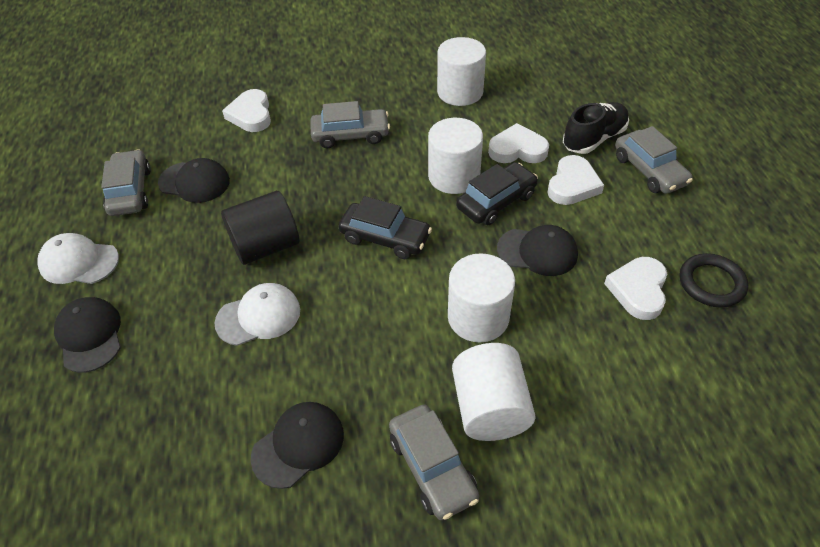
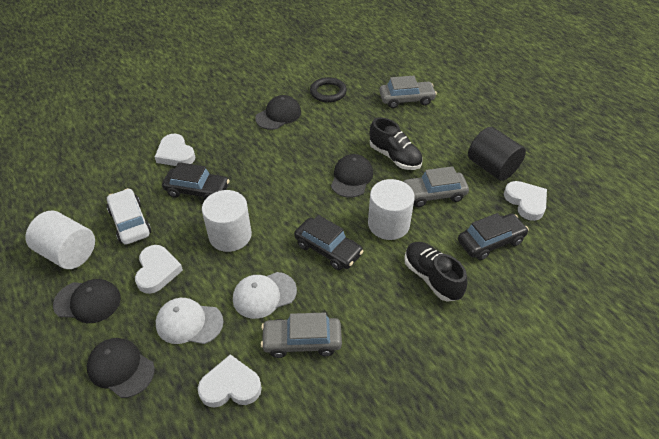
black car: [338,196,432,259] [456,162,538,225] = 2 -> [162,162,230,200] [294,215,364,270] [458,213,529,260] = 3
black shoe: [563,102,629,154] = 1 -> [370,117,423,170] [404,242,468,302] = 2
grey car: [101,149,151,216] [310,101,390,148] [389,404,479,520] [615,126,693,194] = 4 -> [261,313,342,358] [379,76,437,108] [403,166,469,207] = 3
white car: none = 0 -> [107,188,151,245] = 1
white cylinder: [428,118,483,194] [437,37,486,106] [448,253,515,342] [452,343,536,441] = 4 -> [25,211,95,269] [202,190,252,252] [368,179,415,240] = 3

